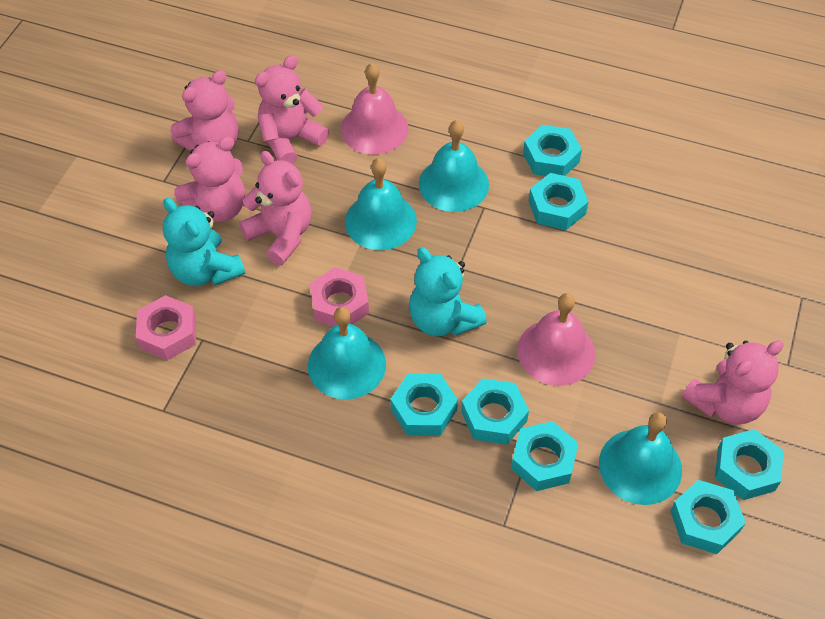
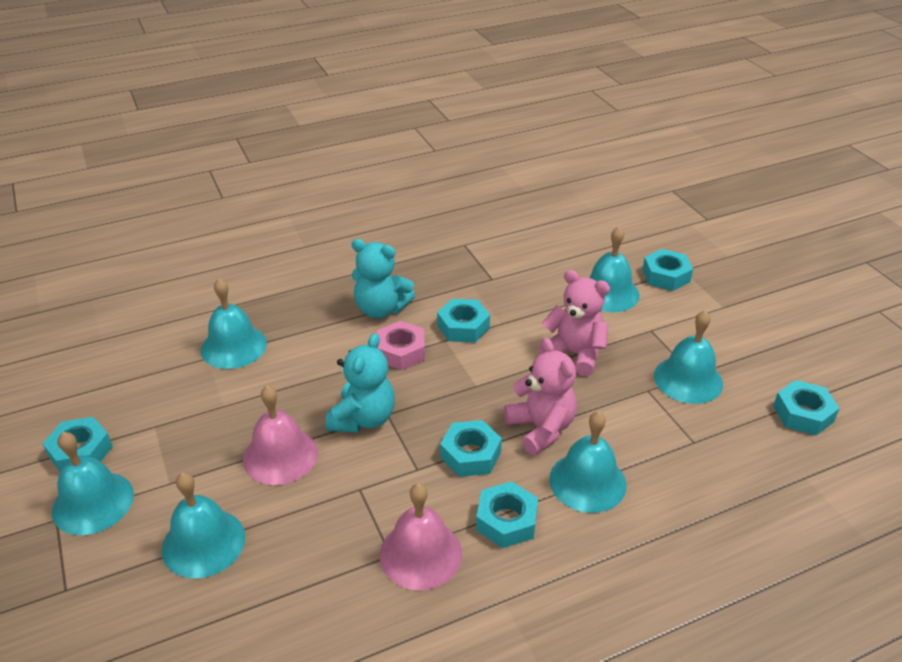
pink nut: [136,295,196,360] [310,267,369,327] = 2 -> [377,321,425,370] = 1
pink teddy bear: [171,70,239,151] [174,137,245,222] [239,151,311,265] [255,55,329,164] [682,340,784,425] = 5 -> [504,338,577,455] [538,270,610,376] = 2
turquoise bell: [308,307,386,399] [345,158,417,250] [419,120,489,212] [599,412,682,505] = 4 -> [52,432,134,535] [162,472,245,579] [201,278,267,369] [549,411,626,513] [589,226,640,312] [654,310,723,404] = 6
turquoise nut: [390,374,458,436] [461,378,529,445] [511,421,578,491] [523,125,582,176] [529,173,589,230] [670,480,746,554] [715,429,783,500] = 7 -> [43,417,113,471] [437,299,490,343] [440,420,502,477] [476,481,538,548] [642,249,693,291] [773,380,840,435] = 6

